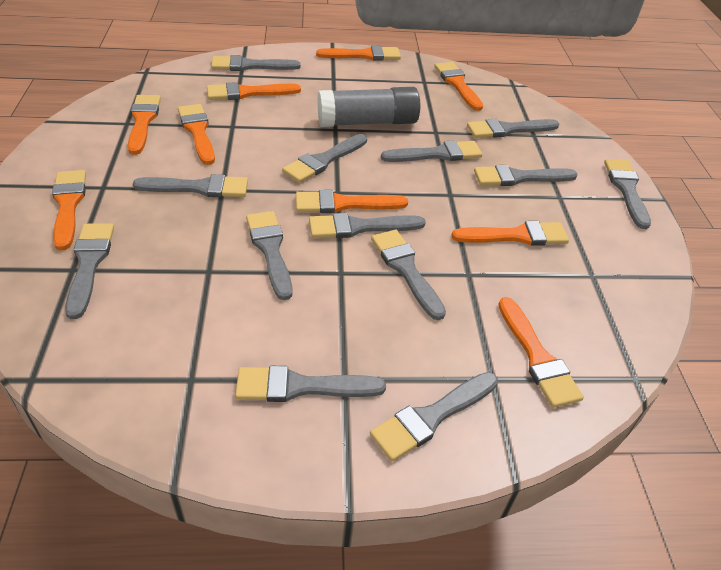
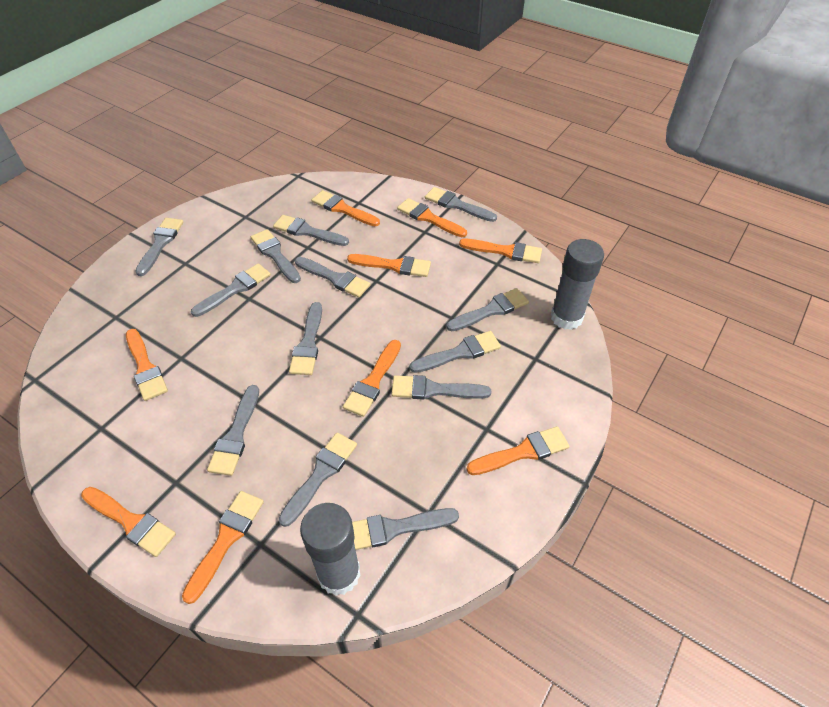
grey glue stick: [317,87,420,127] = 1 -> [300,503,361,596] [551,239,604,330] = 2

